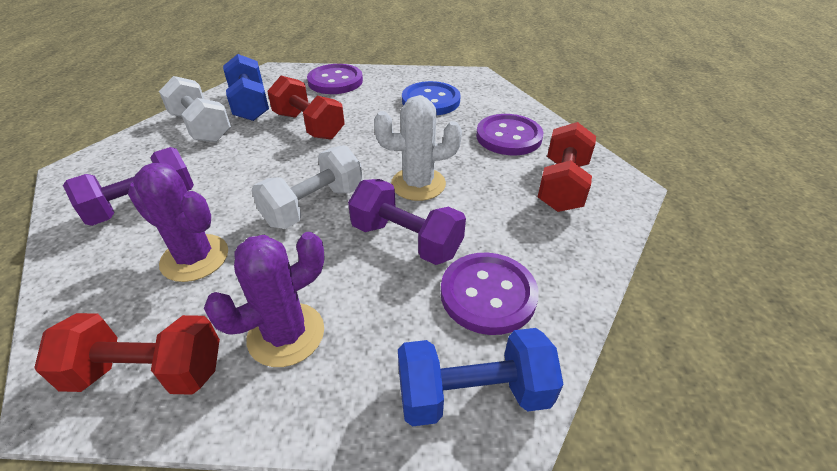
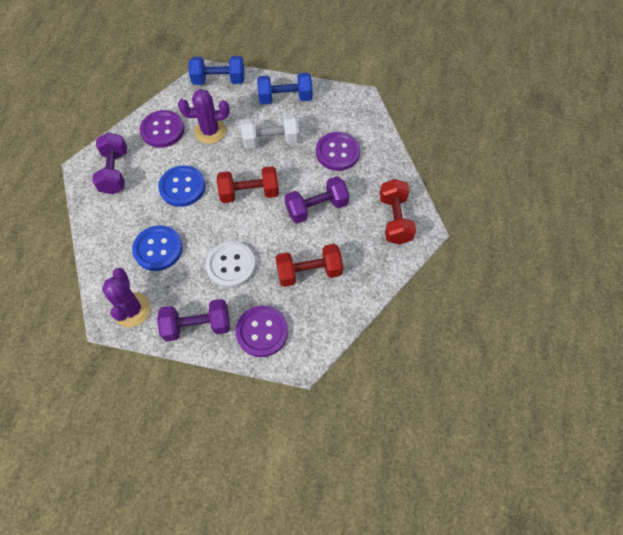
blue button: [402,81,461,115] = 1 -> [132,225,183,271] [158,165,206,207] = 2
purple dumbbell: [63,147,194,226] [348,179,466,265] = 2 -> [92,132,127,194] [157,299,230,342] [285,176,349,224] = 3
white button: none = 0 -> [205,241,256,288] = 1
white cactus: [374,96,462,201] = 1 -> none = 0
white dumbbell: [159,76,231,142] [251,145,363,229] = 2 -> [241,114,299,149] = 1

